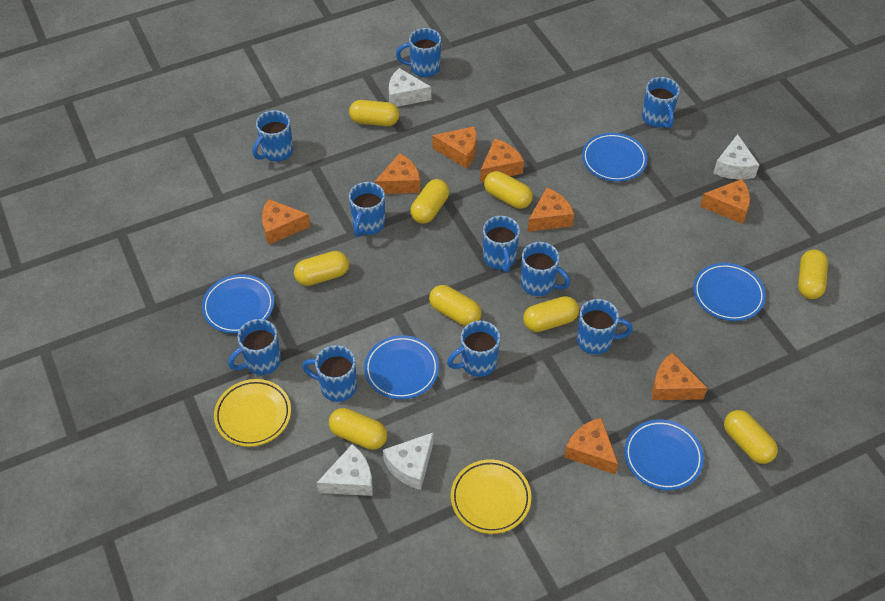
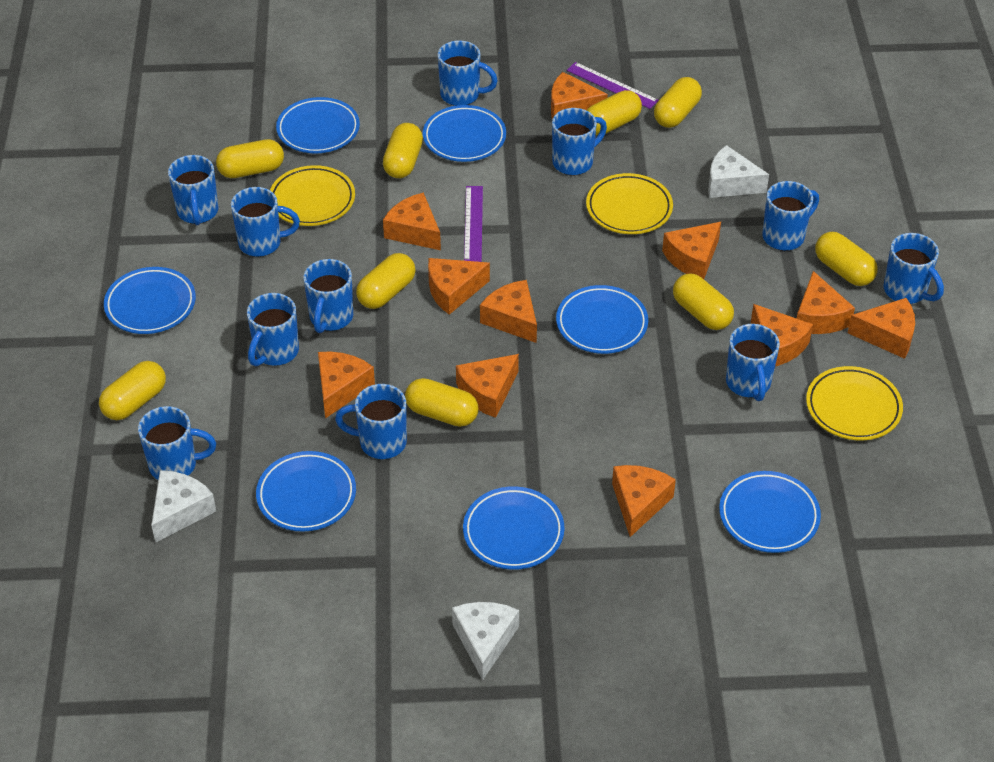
blue mug: [228,319,281,375] [253,110,293,162] [302,345,357,402] [349,182,385,237] [396,28,441,77] [447,321,500,377] [483,216,520,273] [521,242,570,296] [577,299,633,355] [642,77,680,128] = 10 -> [138,406,216,479] [168,155,218,225] [231,187,300,257] [247,293,299,366] [303,259,353,333] [335,384,407,459] [438,40,498,106] [552,108,607,175] [726,324,780,401] [762,181,819,251] [884,233,944,304] = 11
blue plate: [202,274,274,334] [364,335,439,399] [582,133,648,181] [624,419,704,490] [693,263,766,321] = 5 -> [104,267,196,334] [256,451,356,532] [276,97,360,153] [423,105,506,162] [463,486,565,570] [556,285,648,354] [719,471,821,553] = 7
orange cheese: [262,199,311,245] [375,153,420,194] [432,126,477,169] [480,139,524,182] [527,188,574,232] [564,418,618,475] [652,353,708,400] [700,179,750,224] = 8 -> [318,352,375,418] [383,192,441,250] [428,258,490,315] [456,354,519,418] [480,280,537,343] [551,72,608,120] [612,465,676,537] [662,222,721,279] [751,304,813,366] [797,271,855,334] [848,298,915,359] = 11
purple ruler: none = 0 -> [464,186,483,262] [567,62,659,109] = 2
white cheese: [317,444,373,496] [383,433,433,490] [389,68,431,107] [713,134,759,180] = 4 -> [151,470,216,543] [452,602,519,680] [708,145,769,198] = 3
yellow plate: [214,379,291,447] [451,459,531,534] = 2 -> [270,165,355,226] [586,173,673,234] [806,366,903,440] = 3

